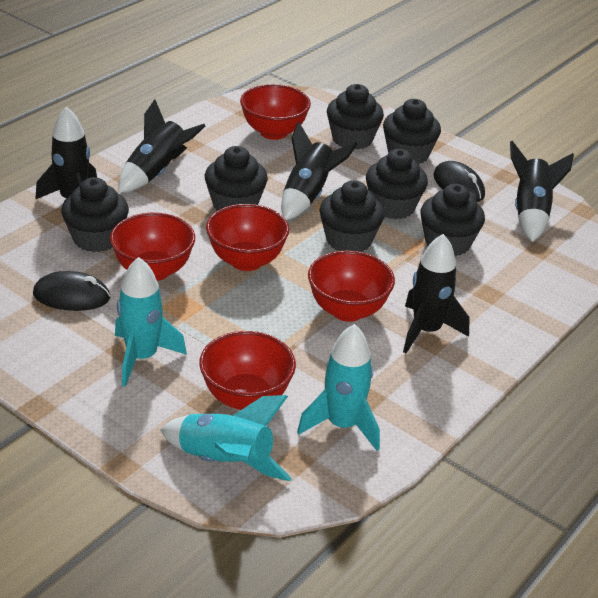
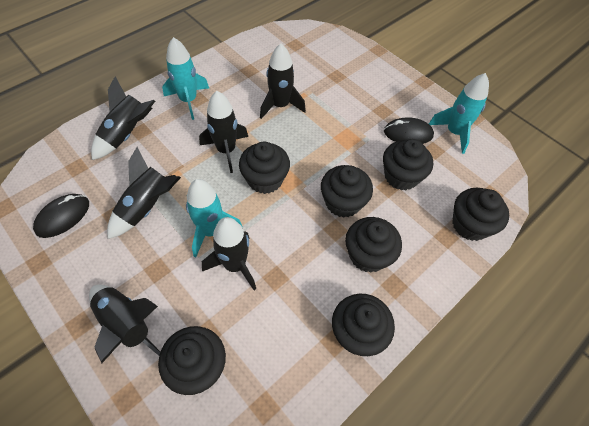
black rocket: [35,106,97,200] [118,99,205,193] [281,122,357,220] [403,234,470,353] [510,141,574,242] = 5 -> [89,285,160,363] [91,76,156,160] [107,147,181,239] [199,91,248,173] [202,217,256,290] [260,43,306,119] = 6
red bowl: [110,213,195,281] [199,331,296,410] [206,204,289,271] [240,84,311,140] [308,250,395,322] = 5 -> none = 0

